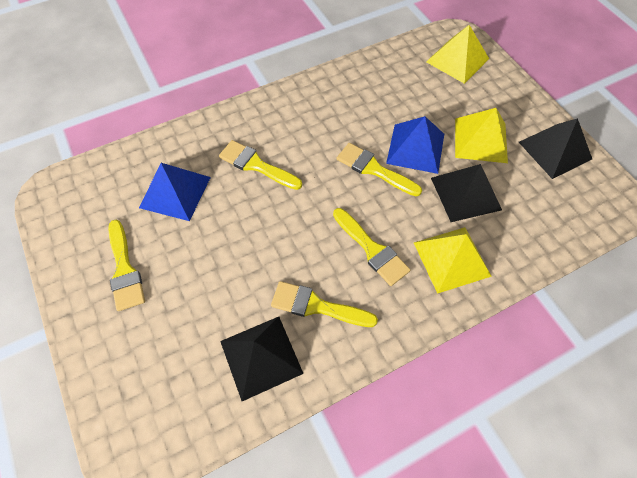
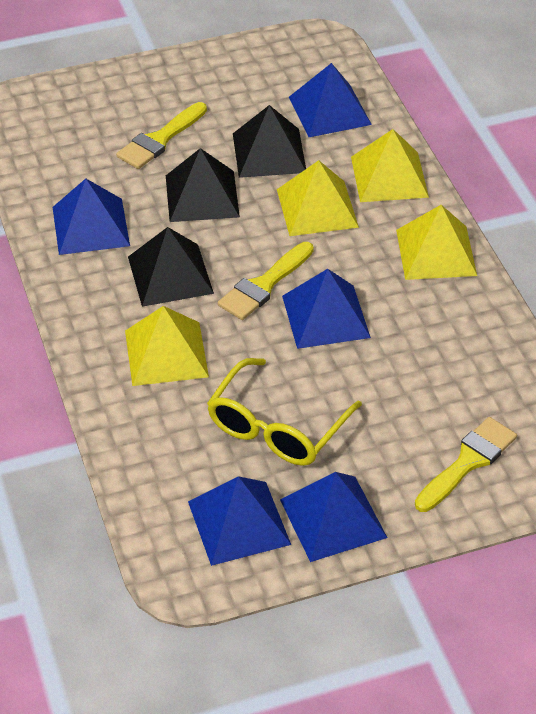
blue pyramid: [139,163,211,221] [386,116,444,174] = 2 -> [53,179,130,255] [188,476,291,566] [280,472,388,562] [282,269,371,349] [289,63,372,137] = 5
yellow brush: [108,220,145,311] [219,140,302,190] [271,281,378,327] [333,208,410,286] [337,143,422,196] = 5 -> [116,102,207,169] [218,242,314,320] [415,417,517,512] = 3
yellow glasses: none = 0 -> [207,358,362,466] = 1
yellow pyramid: [414,227,492,294] [426,25,489,84] [455,108,508,163] = 3 -> [125,306,209,386] [277,160,359,236] [351,129,429,202] [396,205,477,280] = 4

